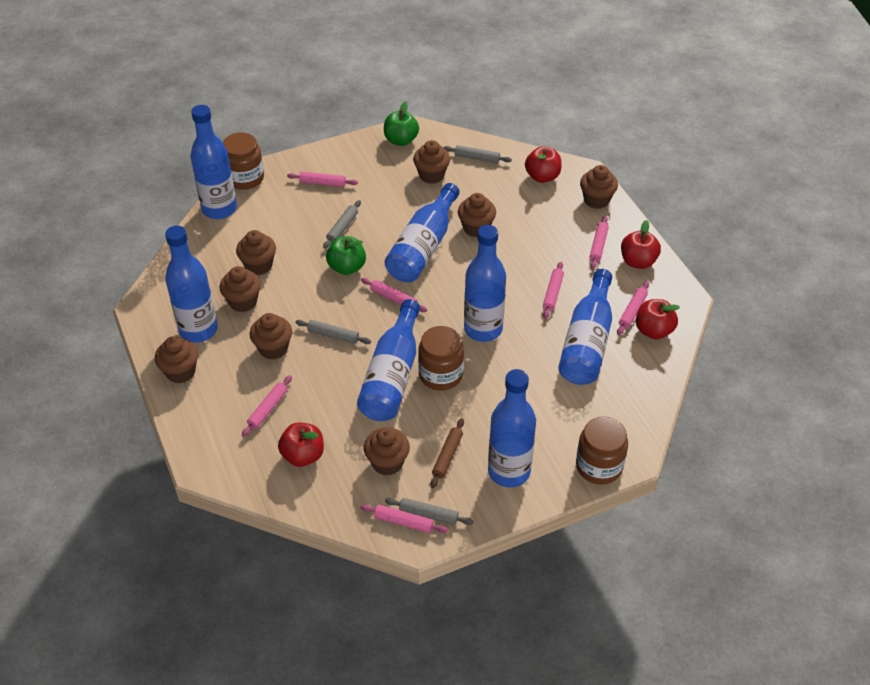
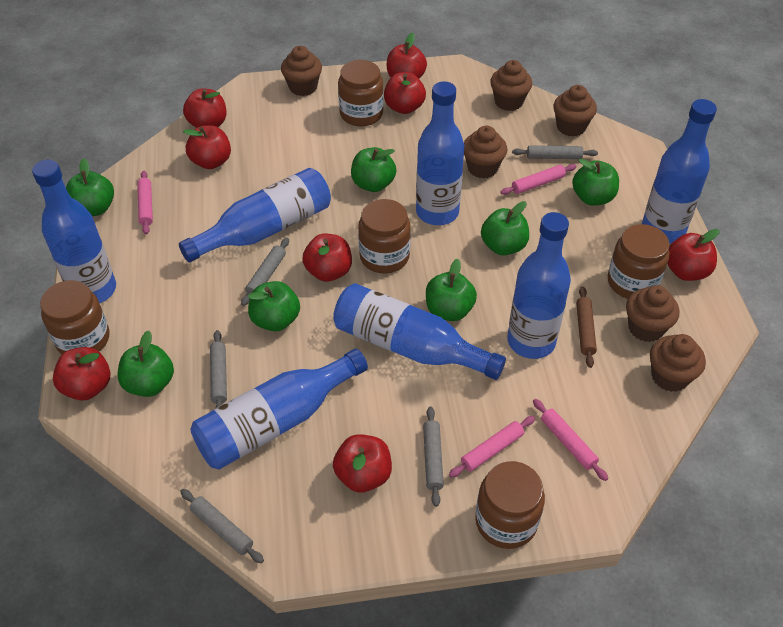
brown cupcake: [155,336,198,383] [219,266,261,312] [236,230,276,275] [250,313,292,360] [364,427,410,476] [413,140,450,184] [458,193,496,237] [580,165,618,209] = 8 -> [281,46,322,96] [464,126,507,179] [490,60,532,111] [554,85,597,136] [626,285,679,342] [650,334,706,392] = 6
brown jar: [223,132,264,190] [418,326,464,390] [576,416,628,484] = 3 -> [40,280,110,354] [338,60,383,126] [358,199,411,274] [475,461,545,549] [608,224,670,299] = 5
green apple: [326,236,366,275] [384,101,419,146] = 2 -> [66,158,114,216] [118,330,174,397] [248,281,300,331] [351,147,396,192] [426,259,477,321] [481,201,529,256] [572,159,619,206] = 7
grey rolling pin: [295,320,371,344] [323,200,361,249] [385,498,474,525] [443,145,512,163] = 4 -> [180,489,264,563] [210,330,227,409] [241,238,289,306] [423,407,444,507] [512,145,598,159] = 5
pink rolling pin: [242,375,292,437] [287,172,358,187] [360,504,448,533] [361,278,427,312] [543,262,564,319] [589,216,609,269] [617,281,649,335] = 7 -> [137,171,153,234] [449,416,535,478] [501,164,576,195] [533,399,608,481] = 4
red apple: [278,423,324,467] [525,146,562,183] [621,220,661,269] [636,299,680,339] = 4 -> [53,347,110,401] [183,89,227,128] [183,125,231,169] [302,234,352,282] [333,434,392,493] [384,72,426,114] [387,33,427,78] [667,229,719,281] = 8

